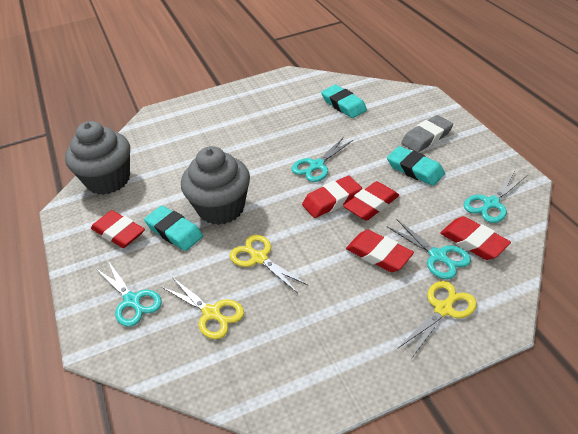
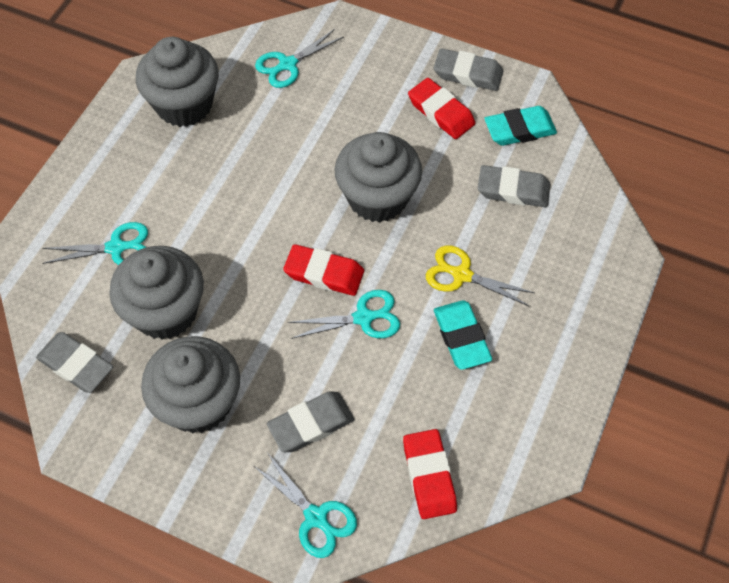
grey cupcake: [65,121,130,195] [181,146,250,225] = 2 -> [109,246,204,340] [136,37,219,127] [141,336,240,433] [335,132,422,222] = 4
grey eraser: [401,115,453,152] = 1 -> [36,332,113,393] [267,391,354,452] [434,48,503,91] [478,165,551,207] = 4
red eraser: [91,210,145,248] [302,176,362,218] [343,181,399,221] [346,230,414,272] [440,216,511,260] = 5 -> [283,244,364,296] [403,429,457,519] [408,78,475,139] = 3
turquoise eraser: [144,206,203,251] [321,85,367,118] [387,146,445,186] = 3 -> [434,300,492,370] [484,106,557,146] = 2
yellow scissors: [162,277,244,339] [230,235,309,293] [397,281,477,359] = 3 -> [426,246,535,307] = 1

